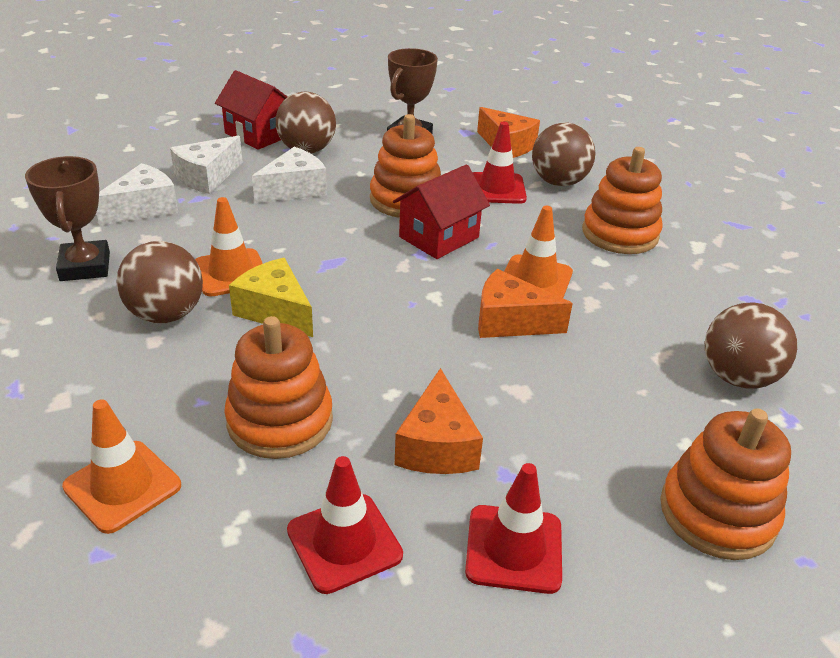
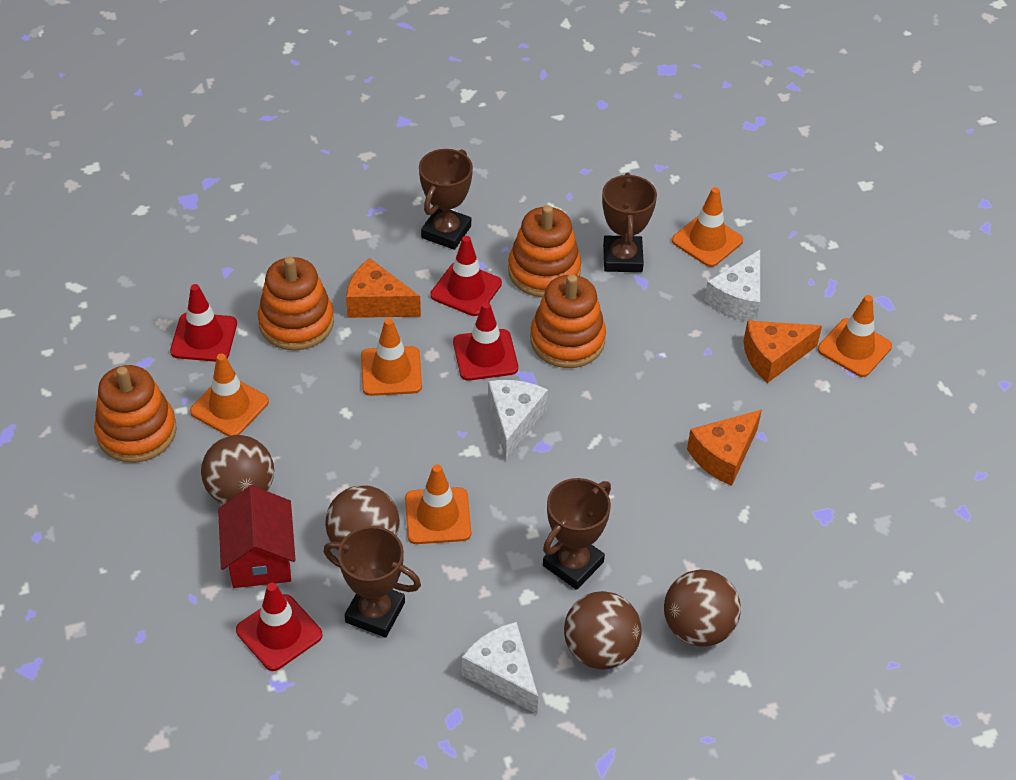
brown trophy: [25,156,110,281] [387,48,438,134] = 2 -> [324,526,421,638] [419,149,473,250] [543,478,611,590] [602,173,657,272] = 4
orange traffic cone: [62,399,181,534] [195,197,263,297] [504,206,573,298] = 3 -> [190,354,269,436] [361,318,422,396] [405,464,471,544] [672,187,743,267] [818,295,892,377] = 5
red house: [215,70,287,150] [393,165,490,259] = 2 -> [218,485,296,588] = 1
red traffic cone: [287,456,403,594] [465,463,562,594] [472,122,527,204] = 3 -> [170,284,237,362] [236,583,322,671] [431,236,502,316] [453,302,518,381] = 4
yellow cheese: [229,258,313,337] = 1 -> none = 0

